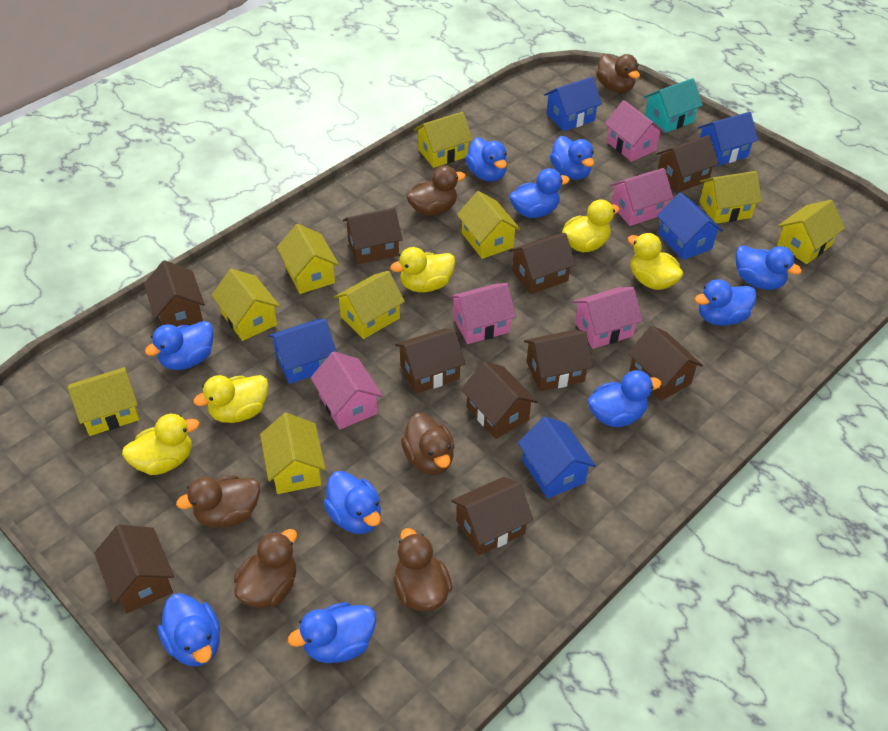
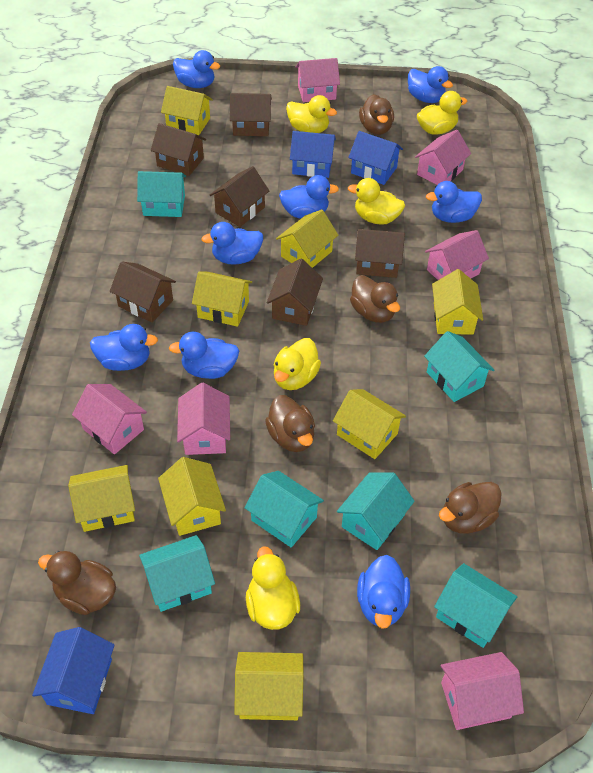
blue duck: [145,321,213,370] [158,593,220,667] [288,602,376,663] [323,471,381,534] [465,137,507,182] [509,168,570,218] [550,136,594,180] [588,370,662,427] [695,279,757,326] [736,245,802,290] = 10 -> [90,324,158,371] [169,331,239,379] [173,50,220,88] [201,222,263,265] [279,175,339,218] [357,555,410,629] [408,66,453,103] [426,181,482,223] = 8
blue house: [268,319,337,384] [518,417,596,498] [544,77,602,131] [657,192,723,260] [697,112,758,166] = 5 -> [32,627,115,714] [290,131,336,178] [348,131,403,185] = 3
brown duck: [176,475,260,528] [234,529,297,608] [393,528,452,611] [401,413,454,475] [406,165,466,216] [596,54,640,93] = 6 -> [38,551,116,615] [265,395,315,452] [350,275,400,323] [359,94,394,135] [439,482,502,534] = 5
brown house: [94,525,174,613] [144,260,205,327] [343,208,403,265] [395,329,465,394] [451,477,534,556] [461,361,538,439] [509,233,576,294] [524,330,593,392] [628,326,703,401] [656,135,719,193] = 10 -> [110,261,176,323] [151,123,206,176] [210,166,269,227] [230,93,272,136] [267,258,323,326] [355,229,405,278] = 6
pink house: [311,352,383,429] [449,283,516,344] [573,287,643,349] [605,100,665,162] [610,168,674,226] = 5 -> [72,384,147,454] [177,383,230,455] [296,58,340,102] [415,130,471,185] [425,230,489,280] [441,652,524,730] = 6
turquoise house: [644,78,703,133] = 1 -> [137,171,186,217] [139,535,215,612] [245,471,324,548] [337,472,415,550] [424,331,494,402] [434,563,517,648] = 6
yellow house: [67,367,139,436] [211,269,280,341] [260,413,325,494] [277,224,339,294] [334,271,405,339] [414,112,473,168] [457,191,521,259] [700,171,762,224] [777,200,845,264] = 9 -> [68,465,135,532] [158,457,226,536] [161,86,213,135] [192,271,252,327] [234,652,303,720] [276,209,338,268] [333,389,406,459] [432,269,483,335] = 8

